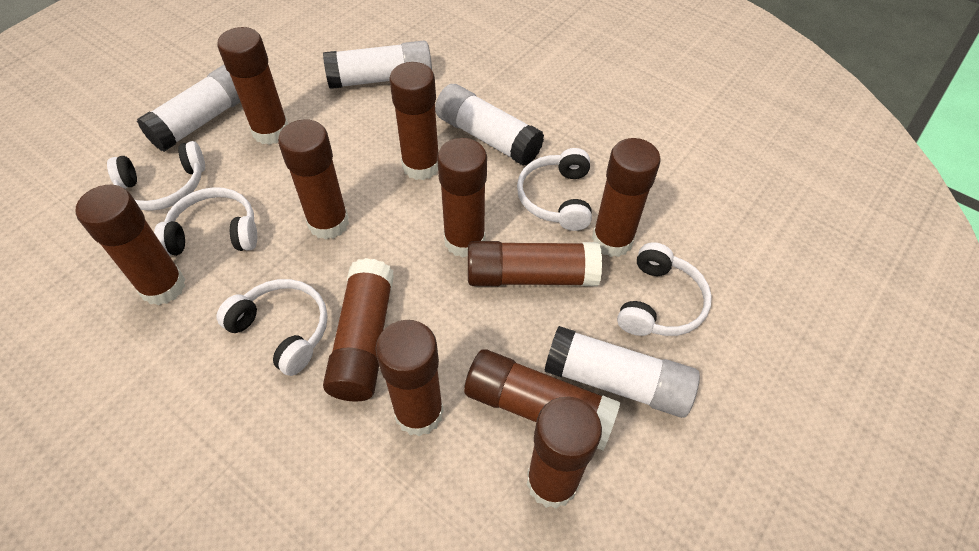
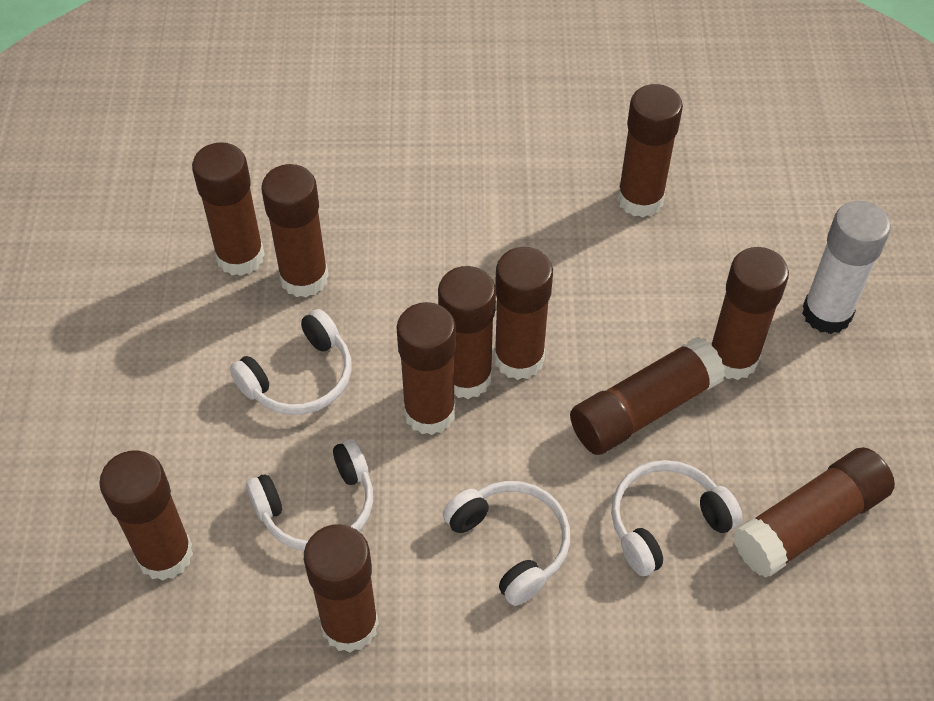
white glue stick: [137,65,240,152] [323,41,432,89] [435,84,544,166] [545,326,700,418] = 4 -> [802,201,891,334] = 1
white headphones: [107,141,205,211] [154,187,257,256] [216,279,328,376] [517,148,592,231] [617,242,712,336] = 5 -> [230,309,351,415] [246,439,373,551] [443,481,570,606] [611,460,743,576] = 4

